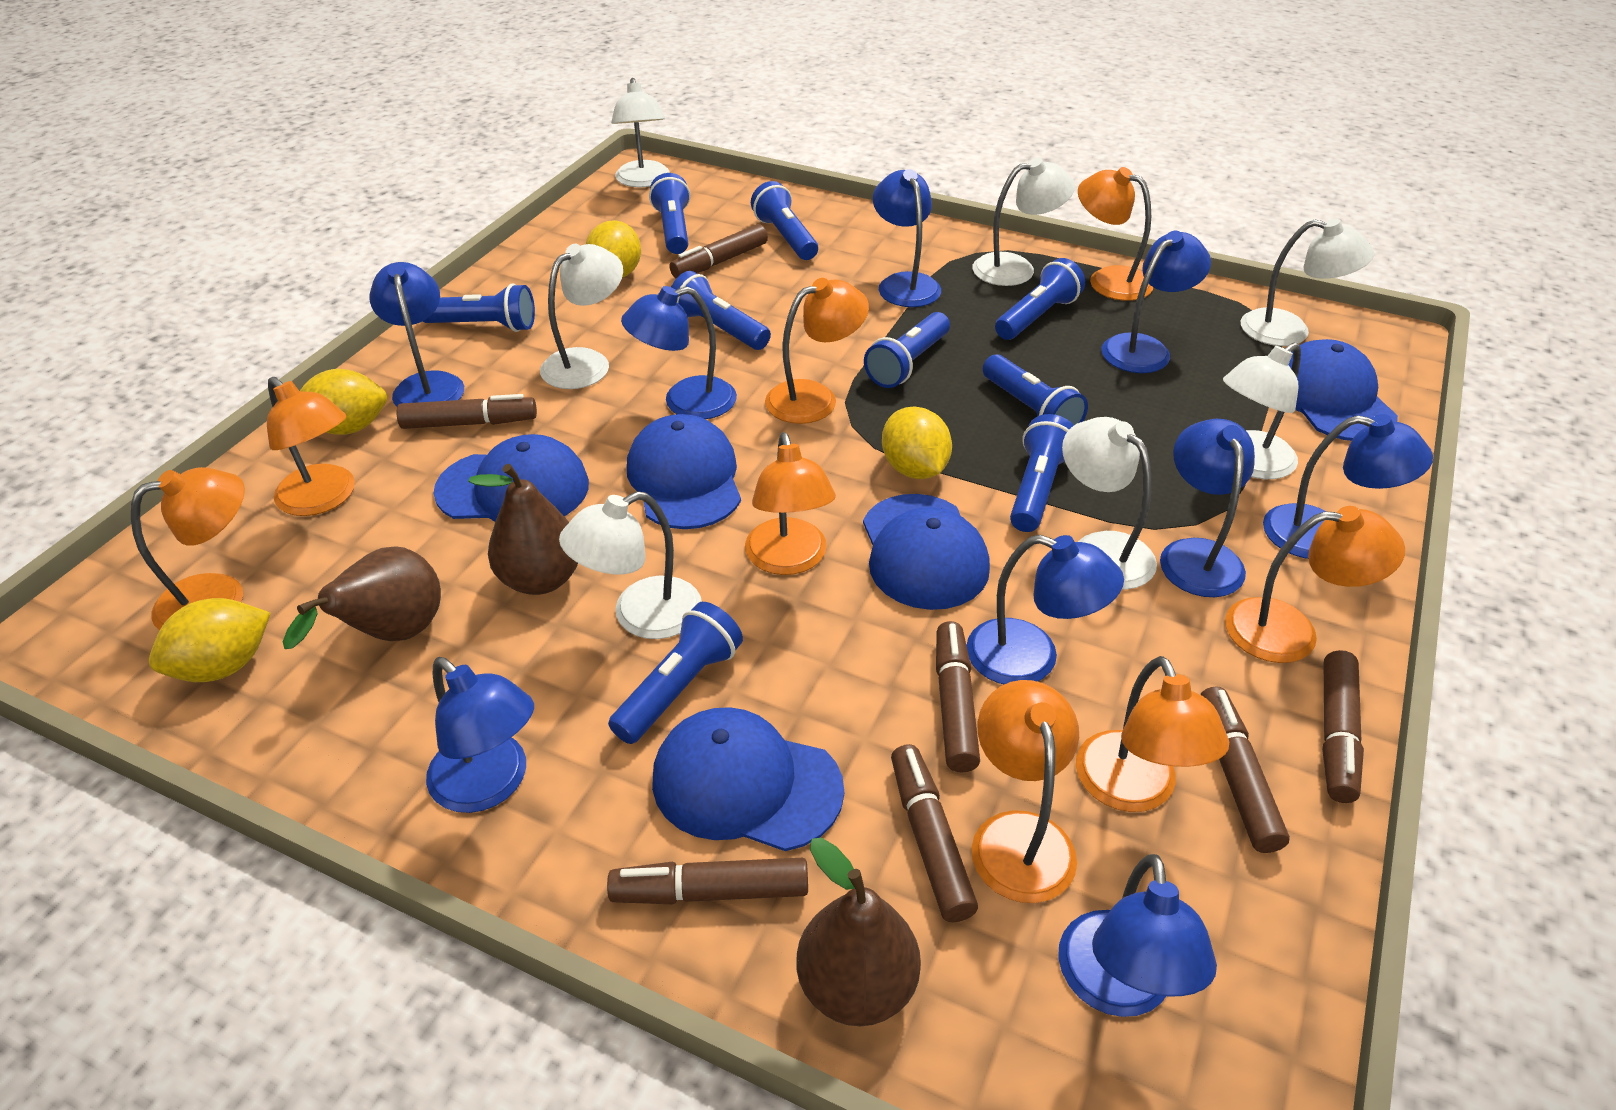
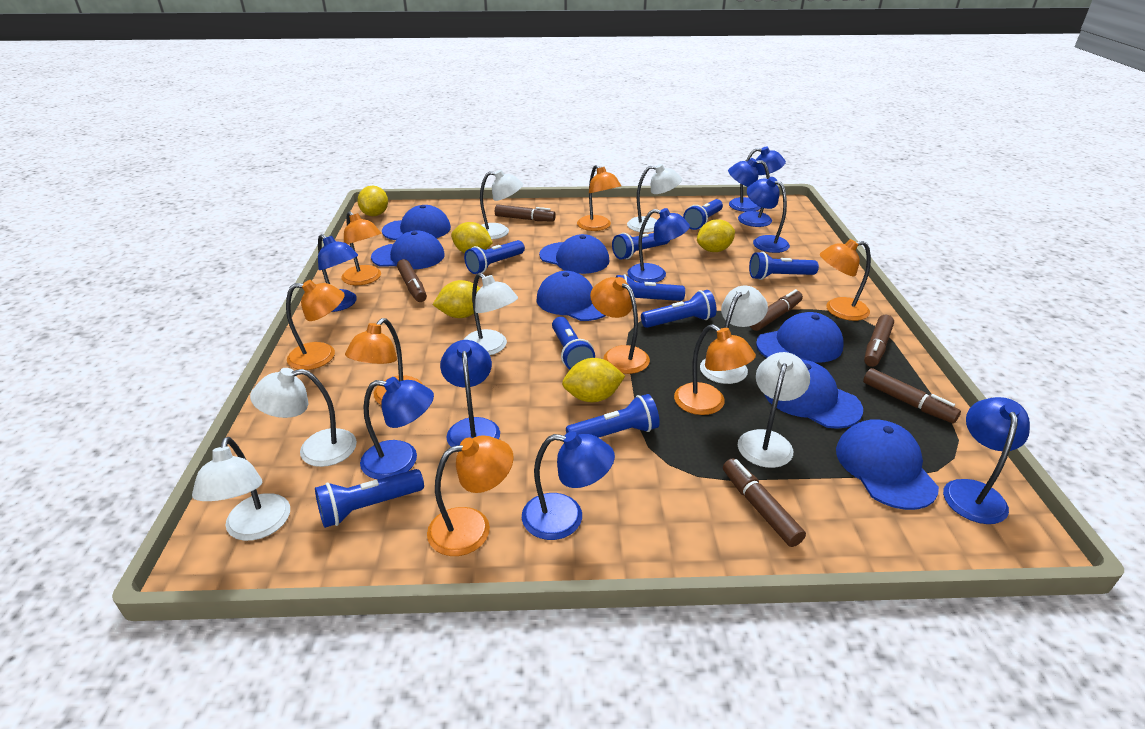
blue cap: [433,434,589,522] [627,414,741,529] [652,707,844,851] [863,494,990,610] [1289,339,1398,441] = 5 -> [371,231,445,269] [382,205,451,240] [537,271,606,321] [539,234,610,274] [756,312,844,363] [764,360,863,429] [836,419,939,510] = 7
brown marker: [397,394,537,429] [607,858,808,904] [669,224,768,278] [891,744,978,922] [936,621,980,772] [1200,686,1290,853] [1322,650,1364,803] = 7 -> [397,259,427,302] [495,204,556,222] [723,458,806,547] [750,289,803,331] [863,368,961,423] [864,315,894,367] = 6
brown pear: [283,546,441,649] [468,464,578,595] [797,838,921,1026] = 3 -> none = 0
yellow lemon: [149,598,270,682] [300,369,387,435] [586,220,641,278] [882,406,952,479] = 4 -> [357,186,388,216] [433,280,480,318] [451,222,493,253] [562,358,625,402] [697,219,735,252] = 5

